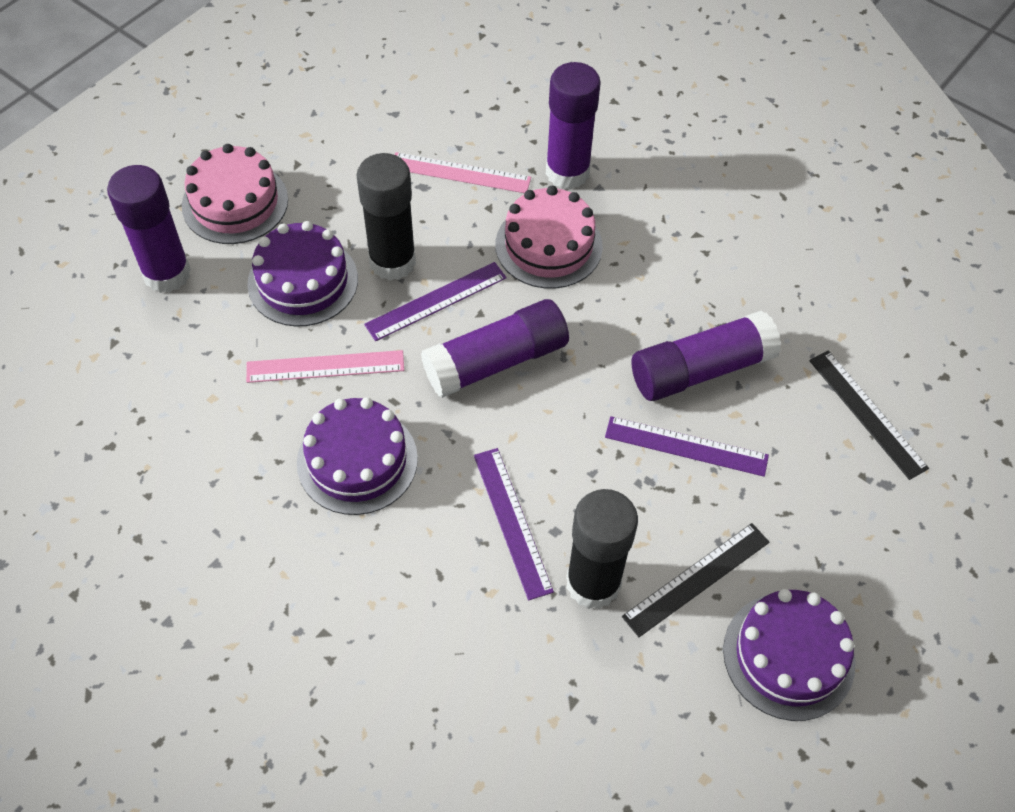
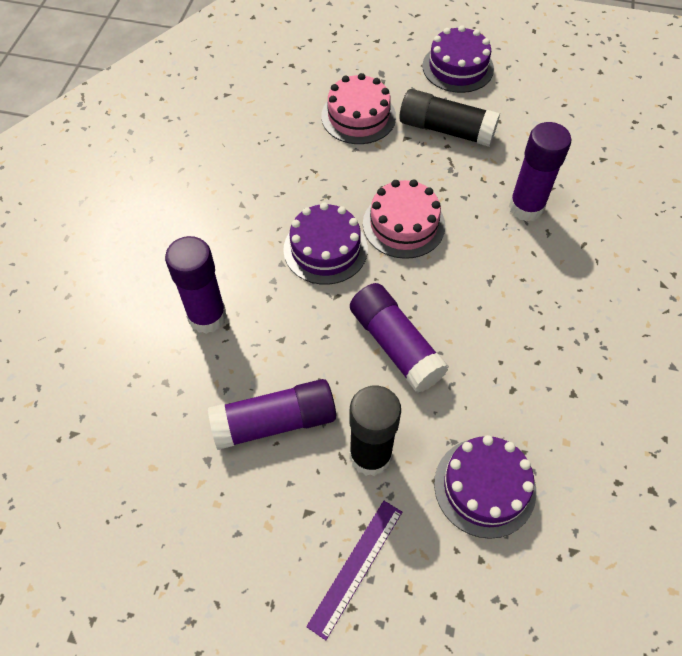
black ruler: [622,523,770,637] [809,350,929,480] = 2 -> none = 0
pink ruler: [246,350,404,383] [395,152,531,193] = 2 -> none = 0
purple ruler: [364,262,507,341] [474,448,554,601] [605,416,769,477] = 3 -> [306,501,402,640] = 1

